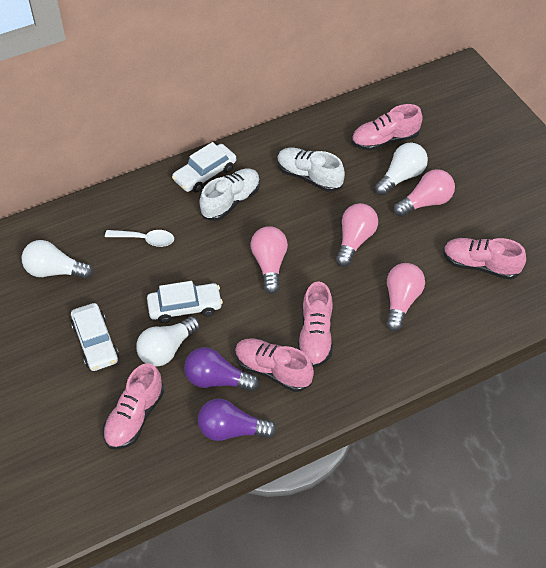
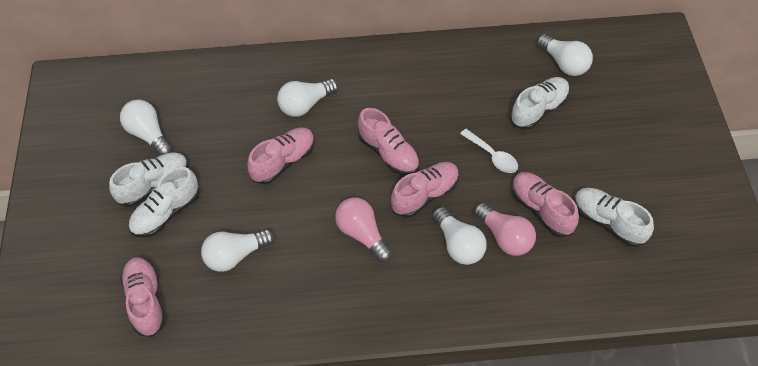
pink light bulb: [251,226,288,294] [336,203,378,267] [386,263,425,331] [394,169,455,217] = 4 -> [335,198,392,262] [474,203,536,256] = 2
purple light bulb: [184,347,259,391] [198,399,277,441] = 2 -> none = 0
white car: [71,303,119,371] [147,281,223,323] [172,142,236,192] = 3 -> none = 0
white light bulb: [21,240,93,279] [136,316,200,367] [375,142,428,196] = 3 -> [120,100,172,156] [201,229,274,272] [277,79,338,117] [432,207,487,265] [537,34,593,76] = 5
white shoe: [200,168,260,221] [277,148,345,192] = 2 -> [109,153,188,207] [128,167,200,237] [510,77,570,130] [574,188,654,247] = 4

